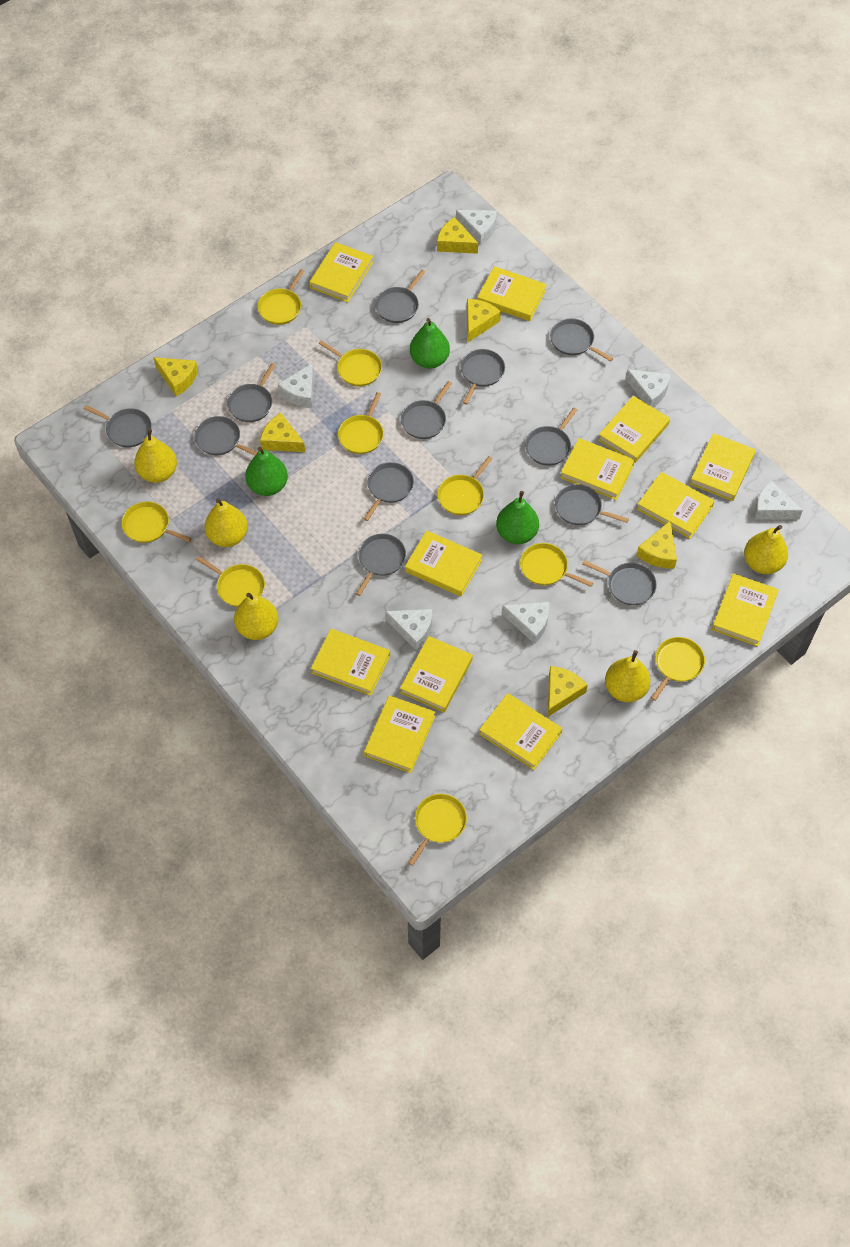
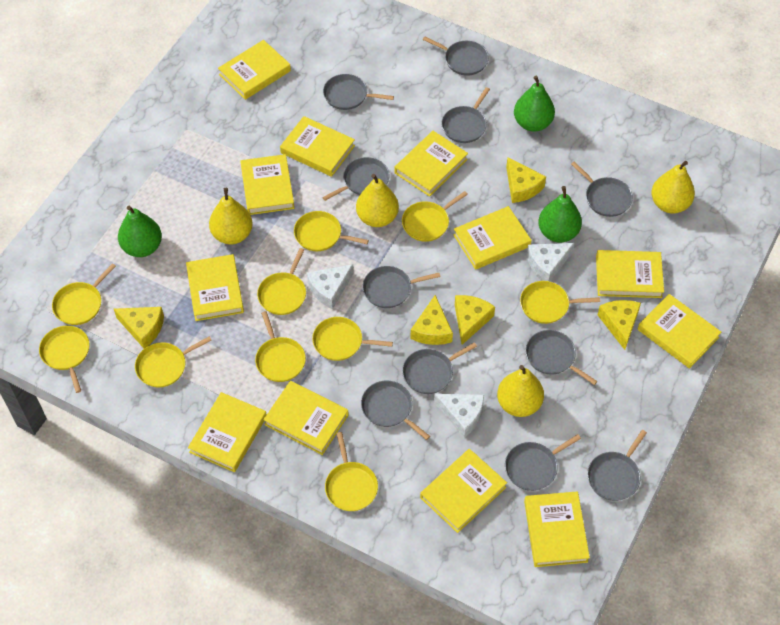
grey pan: [84,405,152,448] [194,416,257,456] [227,363,275,422] [356,534,406,596] [364,462,414,521] [375,270,425,323] [401,381,452,439] [461,349,505,405] [525,408,577,466] [550,318,613,361] [555,484,629,525] [582,560,657,605] = 12 -> [322,157,390,201] [323,74,394,110] [361,381,430,440] [362,266,440,308] [402,343,477,394] [423,36,489,76] [441,87,490,143] [505,434,581,491] [525,330,597,385] [571,161,633,217] [587,430,647,501] = 11
white cheese: [278,363,314,408] [385,609,432,651] [456,210,497,245] [502,602,549,644] [626,369,671,407] [754,481,803,519] = 6 -> [307,264,354,310] [434,393,484,438] [527,243,574,282] = 3
yellow cheese: [153,357,198,396] [260,413,305,452] [437,217,478,254] [467,299,501,342] [548,666,588,717] [636,521,677,569] = 6 -> [114,307,164,348] [410,295,453,345] [455,295,495,345] [506,157,546,203] [598,300,641,350] = 5
yellow pan: [122,502,192,543] [196,556,265,607] [258,269,304,325] [318,340,382,386] [338,392,384,454] [408,794,467,866] [438,456,493,515] [520,543,593,587] [651,637,705,701] = 9 -> [39,326,89,393] [52,263,116,325] [135,336,211,388] [255,311,306,382] [257,248,306,315] [294,211,369,251] [312,317,393,361] [325,432,378,511] [402,191,468,242] [520,281,600,324] = 10
yellow pear: [134,429,177,483] [204,499,248,547] [234,593,279,640] [605,650,650,702] [744,525,788,574] = 5 -> [209,188,253,244] [356,174,399,227] [497,365,544,417] [651,161,695,213] = 4

